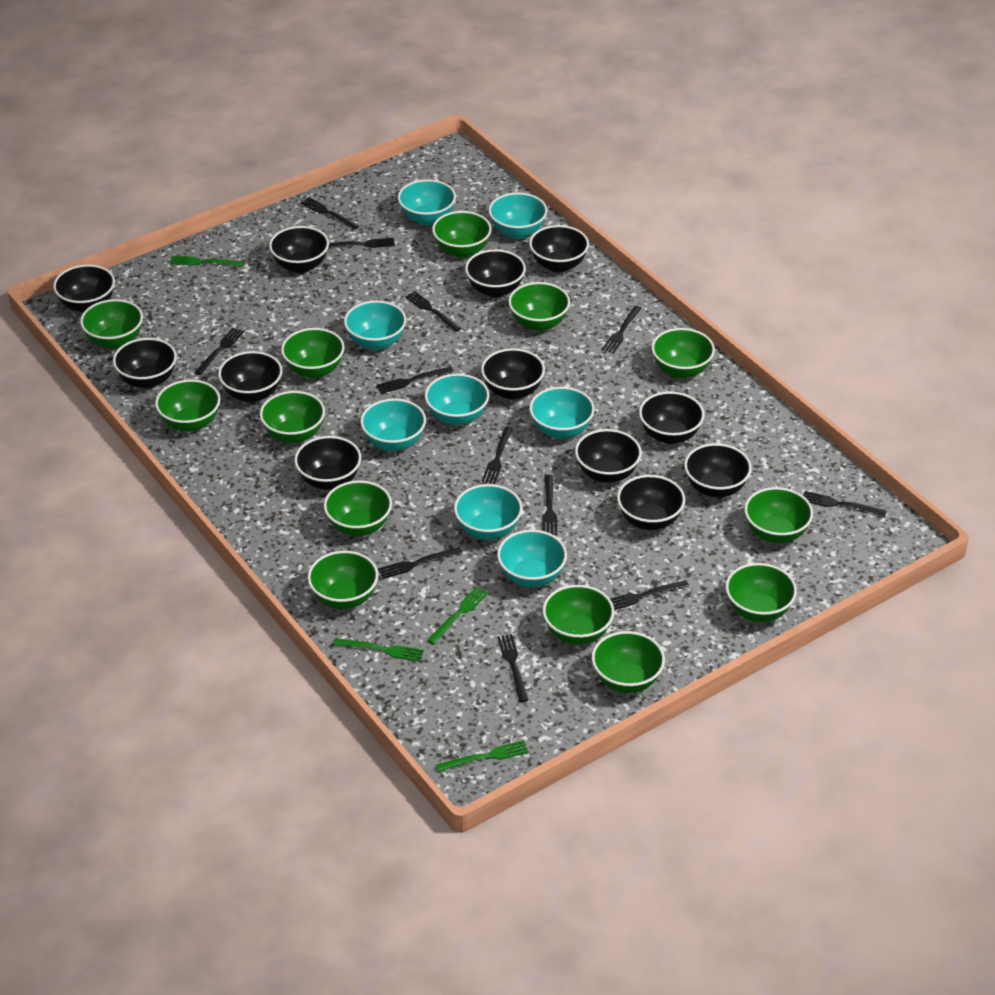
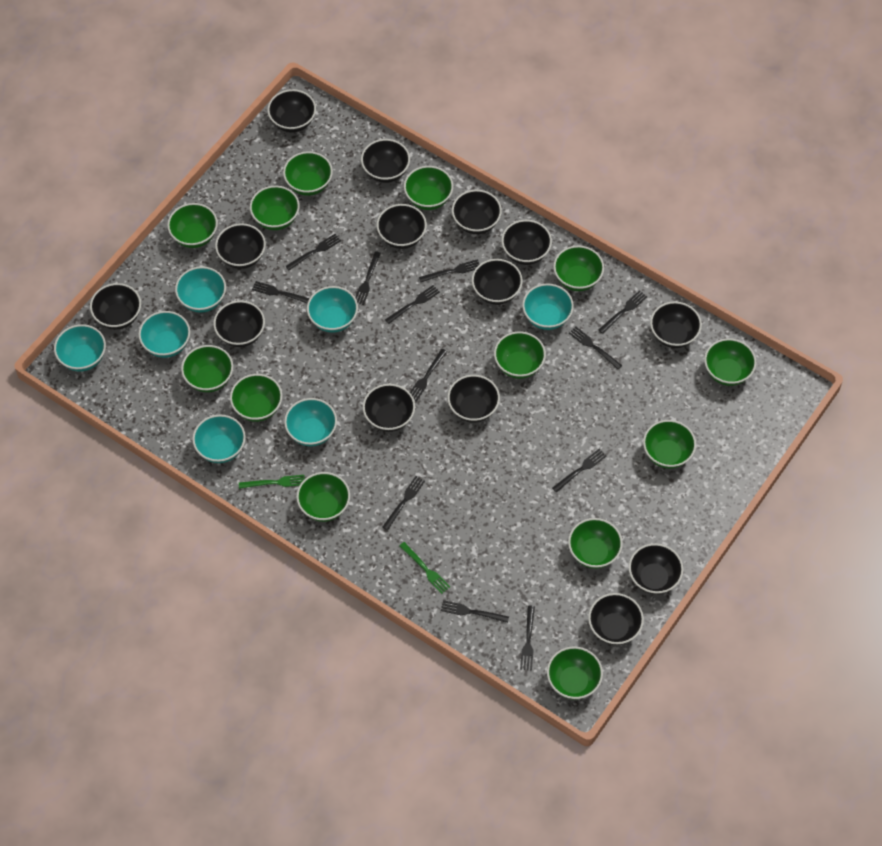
black bowl: [53,264,115,313] [113,338,177,389] [218,351,283,402] [269,226,329,273] [294,436,361,490] [465,249,526,297] [481,348,545,400] [529,225,589,272] [575,429,642,483] [617,475,685,530] [639,391,705,444] [684,443,752,498] = 12 -> [90,283,141,330] [213,300,265,347] [215,223,266,269] [268,89,316,133] [361,139,410,183] [363,384,415,432] [377,204,427,249] [448,375,500,423] [452,190,502,234] [472,259,523,305] [502,220,552,265] [588,593,644,645] [629,543,683,595] [650,301,702,348] = 14
green fork: [170,255,244,267] [334,638,424,661] [427,587,488,644] [436,740,529,772] = 4 -> [239,475,305,489] [399,542,450,594] = 2
turquoise bowl: [344,300,406,350] [360,399,426,451] [398,179,456,225] [425,374,490,426] [454,484,522,540] [489,192,547,239] [497,530,567,587] [529,387,595,439] = 8 -> [54,324,106,372] [139,311,190,358] [175,266,226,313] [192,415,246,463] [284,398,337,446] [307,286,358,333] [522,283,574,330] = 7

